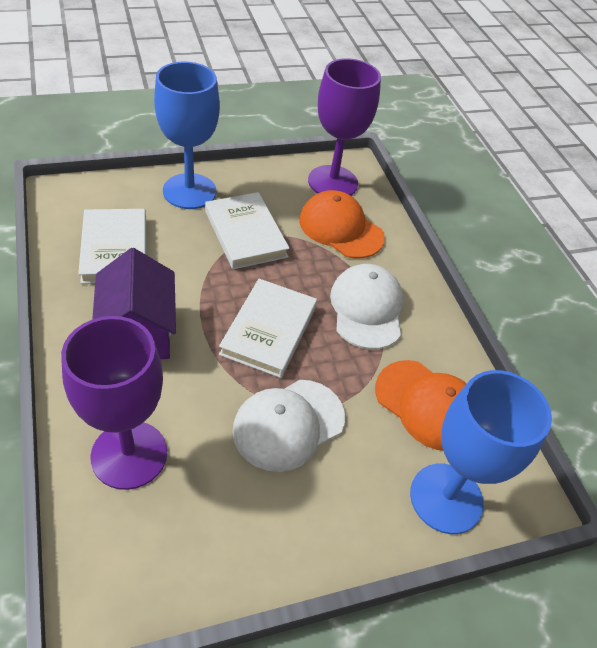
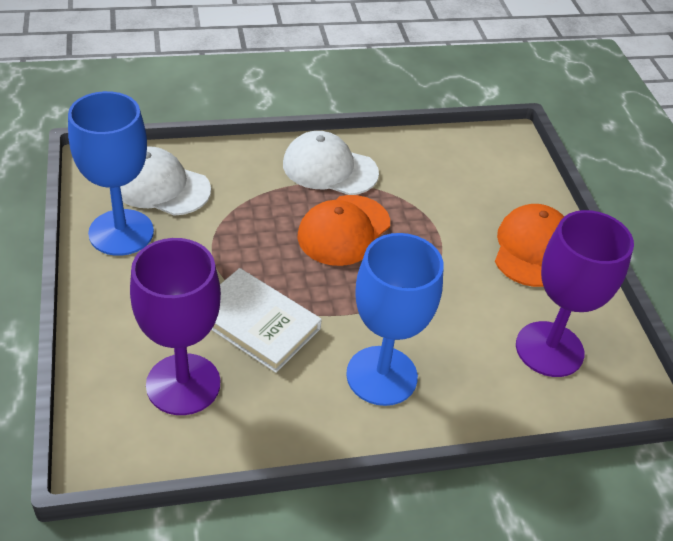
purple house: [92,248,176,359] = 1 -> none = 0
white book: [78,209,146,284] [205,192,290,270] [219,279,317,378] = 3 -> [211,268,322,373] = 1

